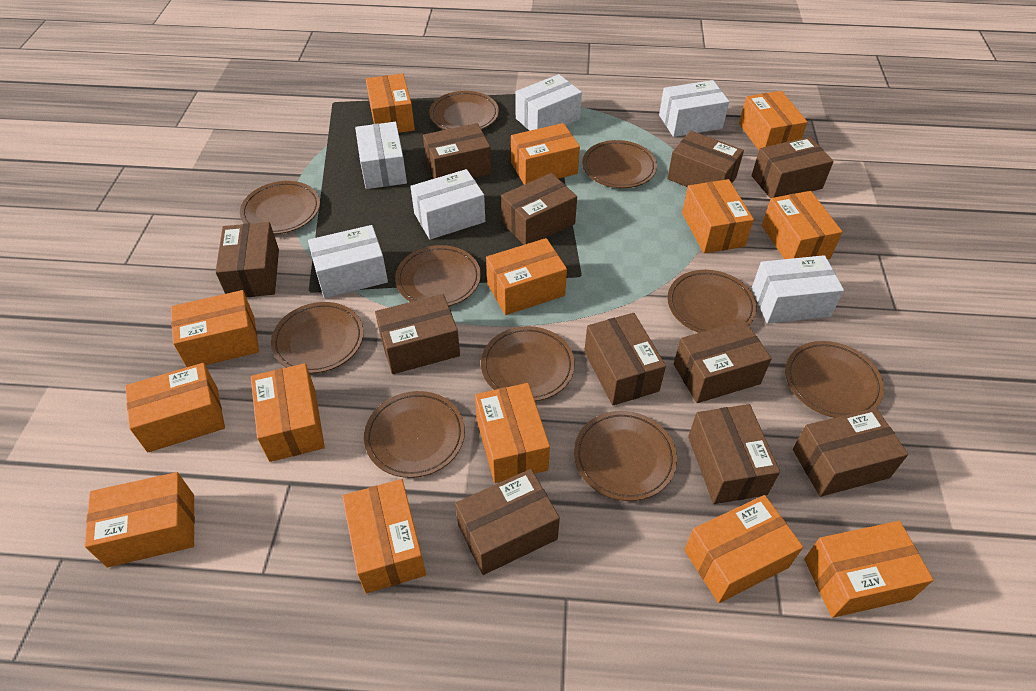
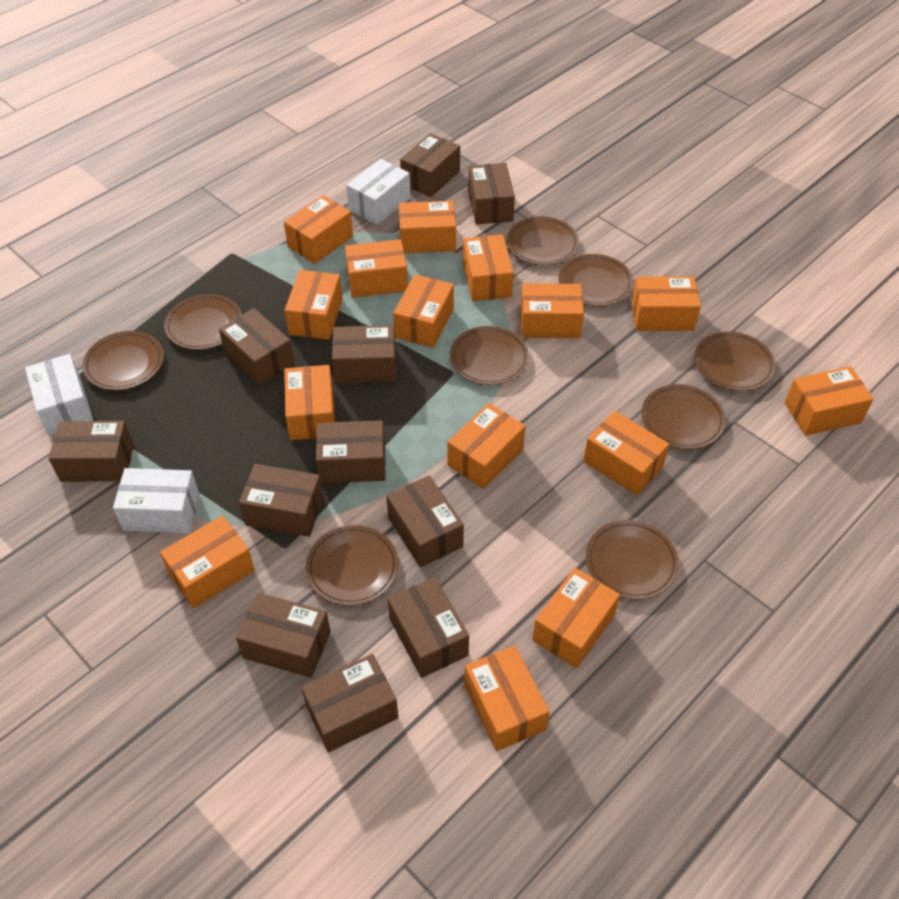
brown plate: [240,181,320,234] [271,302,364,374] [364,391,465,478] [395,245,481,306] [429,91,499,130] [481,326,575,401] [574,411,677,501] [582,140,657,188] [667,270,757,333] [785,341,884,418] = 10 -> [83,331,164,390] [164,294,242,350] [306,525,398,606] [450,326,529,385] [507,216,579,265] [559,254,633,306] [586,520,679,600] [641,384,725,449] [694,331,775,391] = 9
orange box: [85,472,195,567] [125,363,225,453] [171,290,259,367] [251,363,325,462] [342,479,426,594] [366,73,415,133] [475,383,550,483] [486,238,567,315] [511,123,580,185] [682,179,754,254] [684,495,803,603] [739,91,808,150] [762,191,842,260] [804,521,933,618] = 14 -> [160,515,255,608] [284,195,353,264] [284,270,343,340] [284,365,335,440] [345,239,408,298] [393,274,454,348] [399,201,456,254] [448,403,525,489] [463,234,514,302] [464,645,550,751] [520,283,584,338] [533,568,620,668] [584,411,669,496] [632,277,701,331] [785,366,874,436] = 15
white box: [308,225,388,298] [355,122,407,189] [410,169,485,240] [516,74,582,131] [659,80,729,137] [751,255,844,324] = 6 -> [25,354,93,435] [113,468,199,533] [346,159,411,225] = 3

